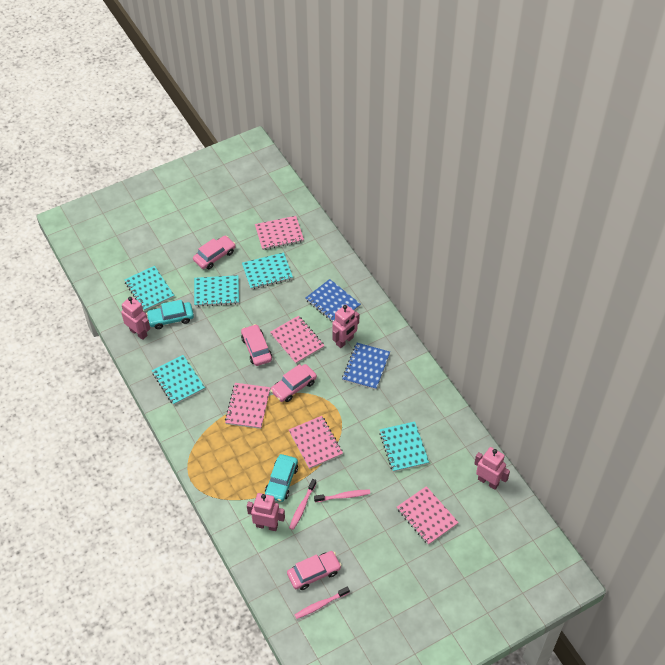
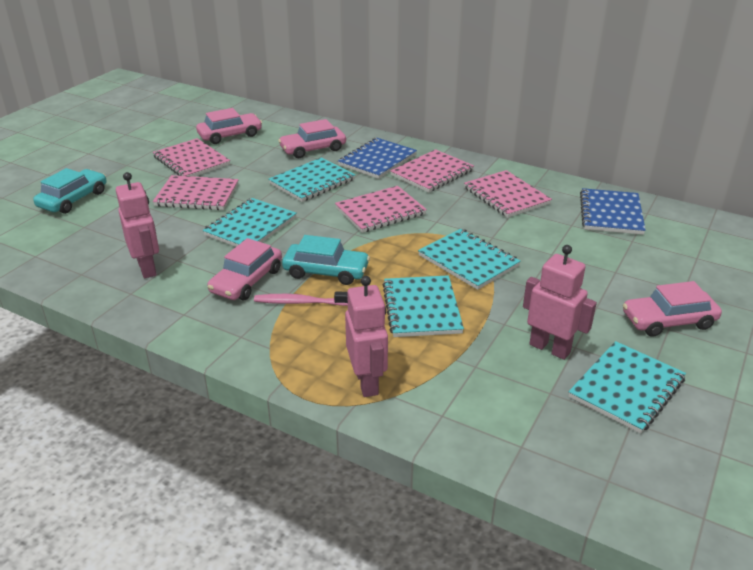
pink robot: [121,297,150,340] [247,493,285,531] [332,305,359,348] [474,447,510,490] = 4 -> [116,172,159,278] [345,276,388,397] [523,245,597,360] = 3
pink toothbrush: [289,479,316,530] [295,587,350,619] [314,489,370,502] = 3 -> [254,291,348,306] = 1

